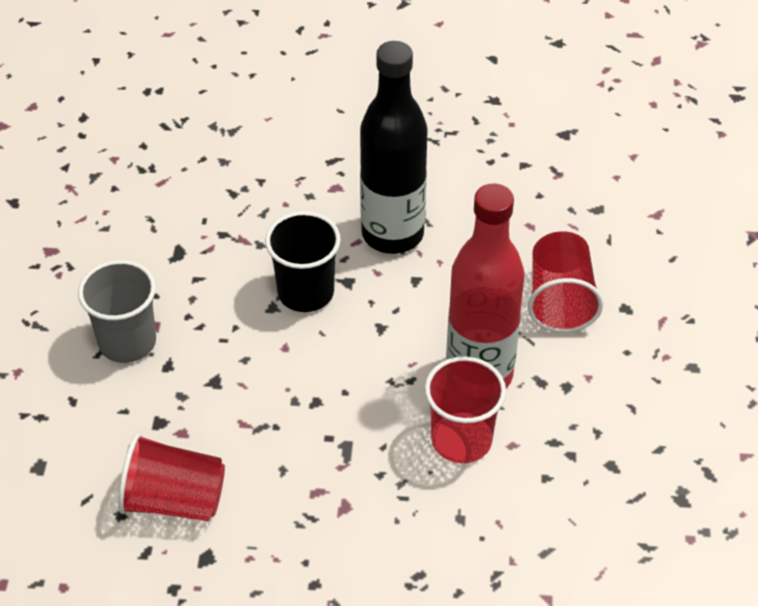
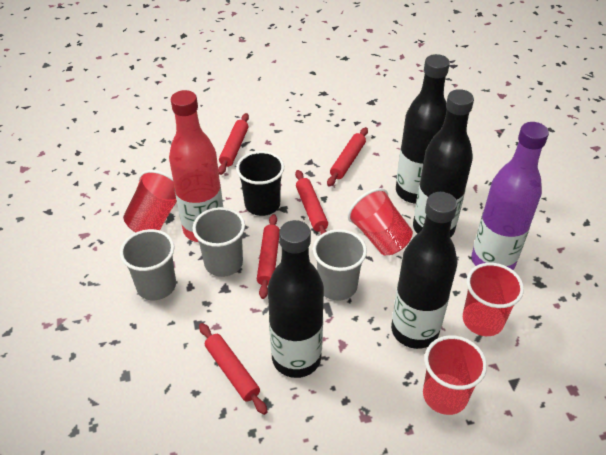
black bottle: [360,41,428,254] = 1 -> [268,220,324,378] [391,192,458,349] [396,54,450,204] [413,89,474,237] = 4
grey cup: [78,260,156,363] = 1 -> [120,229,176,300] [193,207,245,277] [313,229,367,301] = 3
purple bottle: none = 0 -> [472,122,549,270] = 1
red cup: [118,433,225,521] [425,356,506,463] [528,231,603,333] = 3 -> [123,170,177,232] [348,188,413,255] [423,335,487,415] [463,263,524,336] = 4
red rolling pin: none = 0 -> [199,323,267,415] [218,113,249,175] [257,214,280,299] [295,170,328,234] [327,127,368,187] = 5

